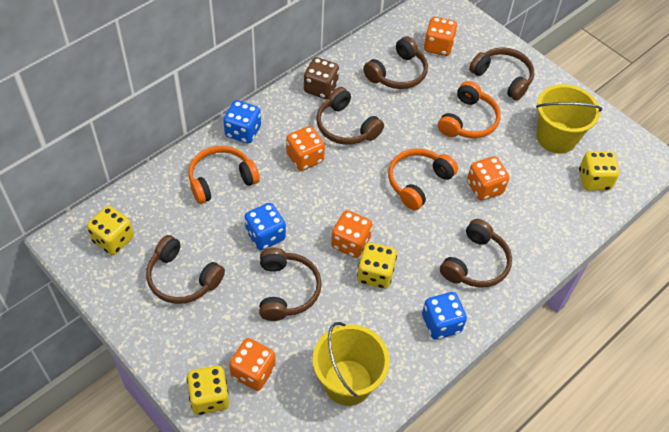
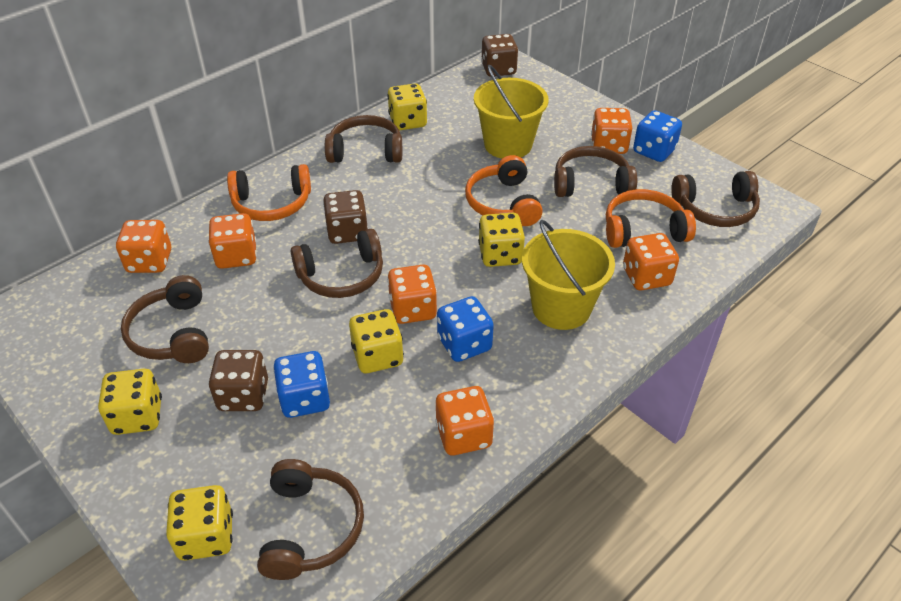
brown dice: [304,57,339,99] = 1 -> [208,350,268,411] [323,190,368,244] [481,34,518,77] = 3
orange dice: [229,338,276,391] [286,126,325,171] [331,210,373,258] [424,17,457,56] [467,156,509,201] = 5 -> [116,220,171,273] [208,213,257,269] [387,265,437,324] [435,386,494,456] [591,108,632,154] [623,233,679,290] = 6
yellow dice: [87,206,134,255] [187,366,229,415] [357,243,397,289] [579,151,620,190] = 4 -> [98,369,162,435] [166,485,233,561] [349,309,404,373] [387,83,427,130] [478,213,525,267] = 5

